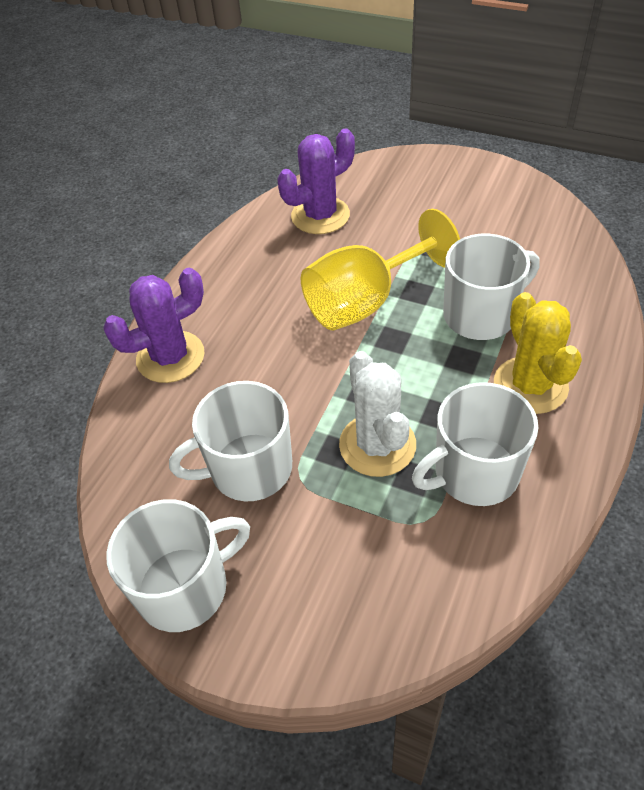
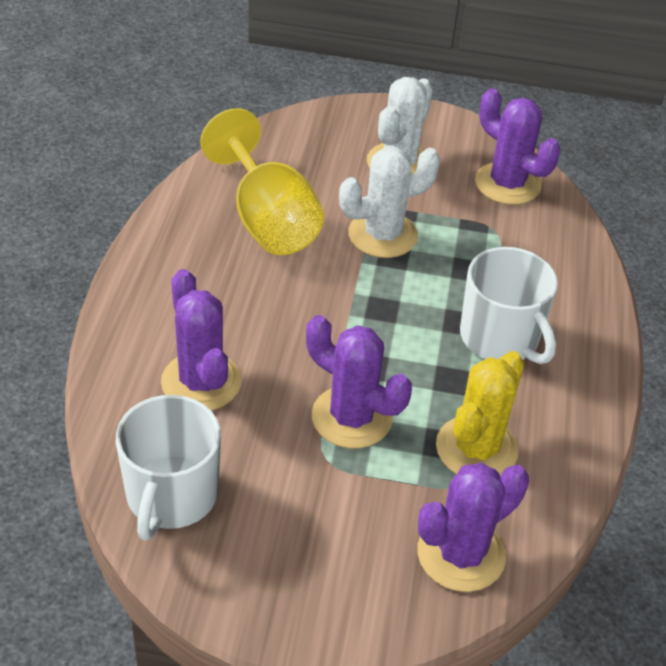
purple cactus: [103,268,204,383] [278,129,355,234] = 2 -> [161,269,241,411] [306,315,412,449] [417,463,529,592] [475,88,561,205] = 4
white cactus: [339,351,416,477] = 1 -> [339,147,440,258] [367,77,433,174] = 2
white mug: [106,499,250,632] [169,381,292,501] [412,382,538,506] [443,234,540,340] = 4 -> [116,395,221,540] [460,247,558,364] = 2

